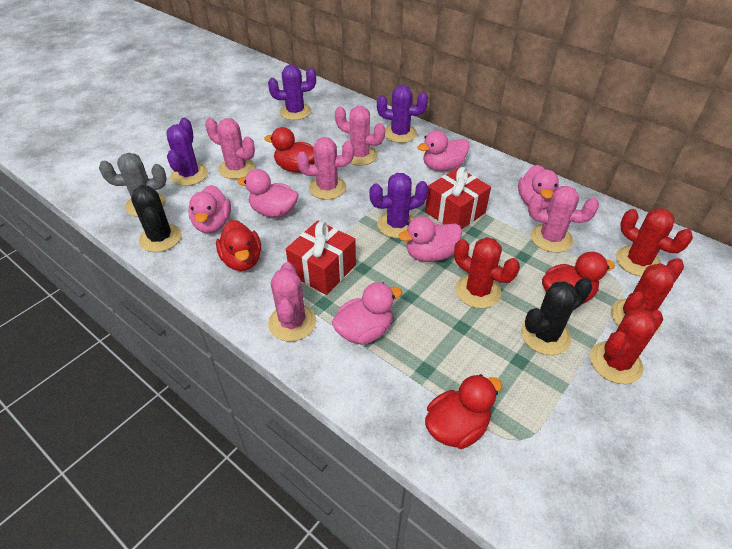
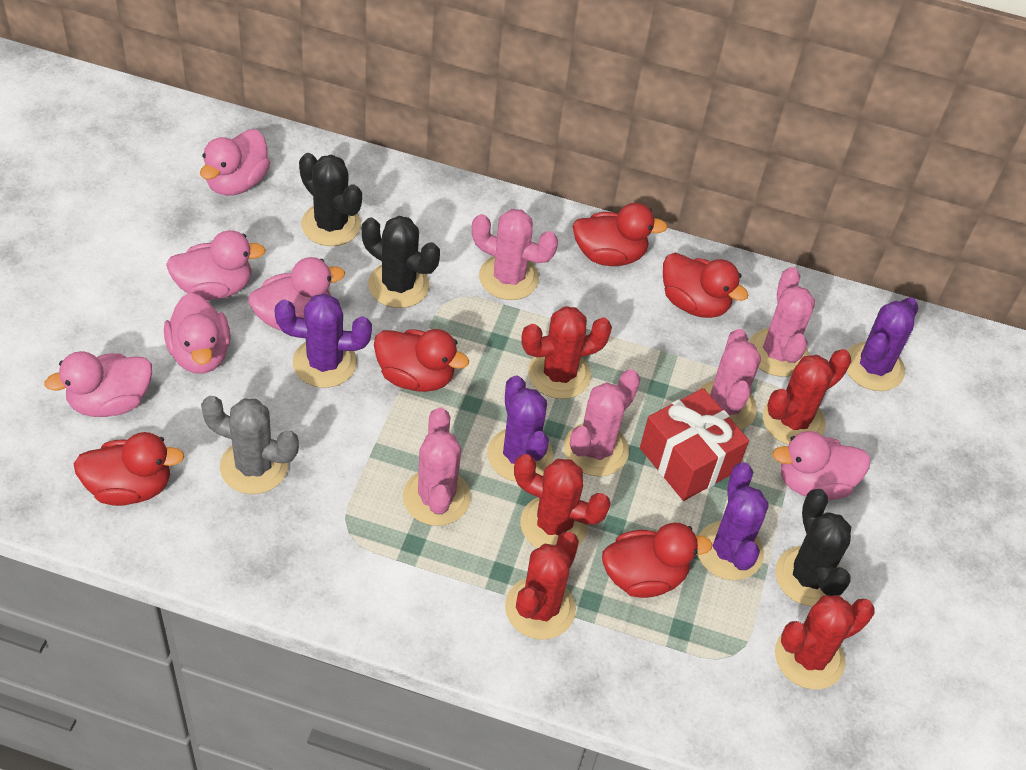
black cactus: [131,185,182,252] [521,278,593,355] = 2 -> [299,153,362,246] [362,216,440,308] [775,489,851,606] = 3
red cactus: [454,237,520,308] [590,308,663,384] [611,258,684,334] [616,208,693,277] = 4 -> [505,532,579,640] [514,454,611,548] [521,306,612,399] [763,349,851,445] [775,595,875,689] = 5
red duck: [216,220,261,271] [264,127,315,173] [425,374,503,449] [542,252,615,304] = 4 -> [74,432,184,506] [374,329,469,392] [573,203,668,266] [602,522,712,598] [663,253,748,318] = 5
red gift: [286,221,356,295] [425,167,491,230] = 2 -> [640,388,749,501] = 1

